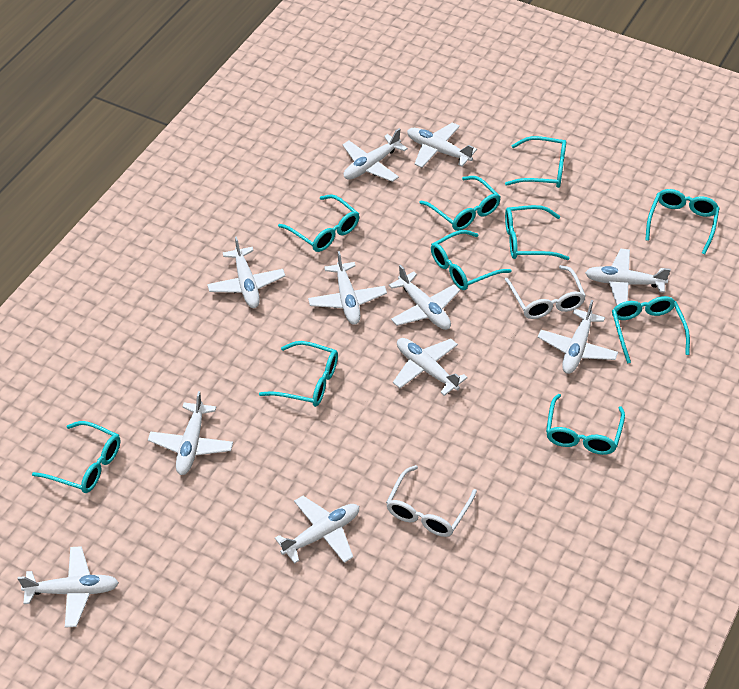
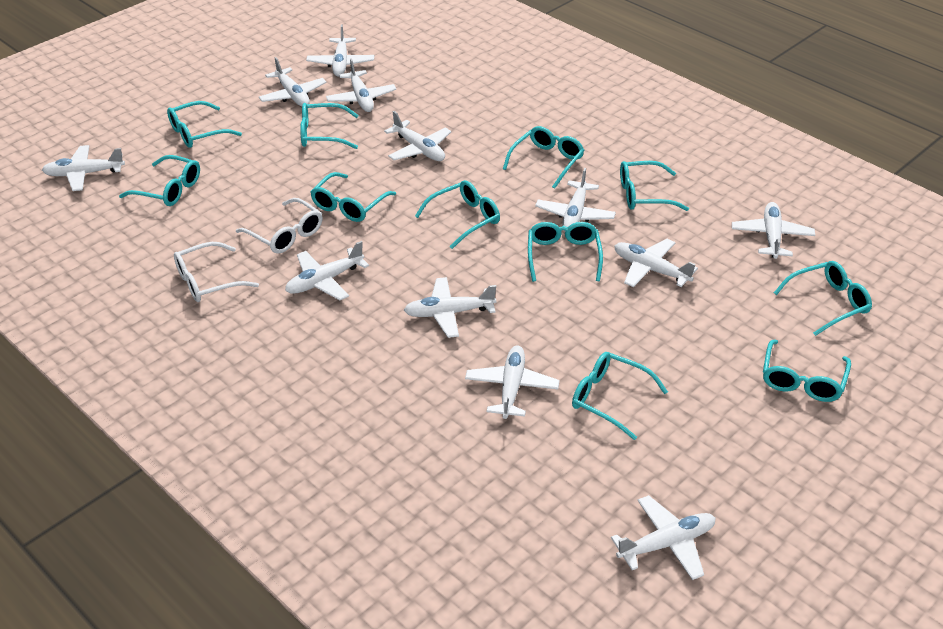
turquoise glasses: [32,421,120,493] [259,341,338,407] [278,194,359,252] [419,176,501,231] [431,230,512,290] [505,136,566,188] [505,205,569,260] [546,394,625,455] [612,296,690,364] [645,189,719,255] = 10 -> [119,155,200,206] [167,101,242,148] [300,103,359,149] [310,172,396,222] [415,180,500,249] [503,126,584,189] [528,222,603,282] [572,352,668,440] [620,161,689,211] [763,340,851,402] [774,261,872,336] = 11
white plane: [18,546,119,628] [148,391,233,475] [207,236,285,308] [275,496,359,564] [308,251,387,325] [342,128,408,182] [389,265,460,330] [393,338,468,396] [407,122,477,168] [538,300,618,374] [585,249,671,305] = 11 -> [42,145,125,191] [259,57,327,107] [285,241,369,300] [306,25,374,77] [326,58,396,112] [384,111,451,161] [404,277,496,338] [465,345,560,419] [535,168,616,232] [611,495,716,580] [614,239,698,287] [732,202,815,259] = 12

